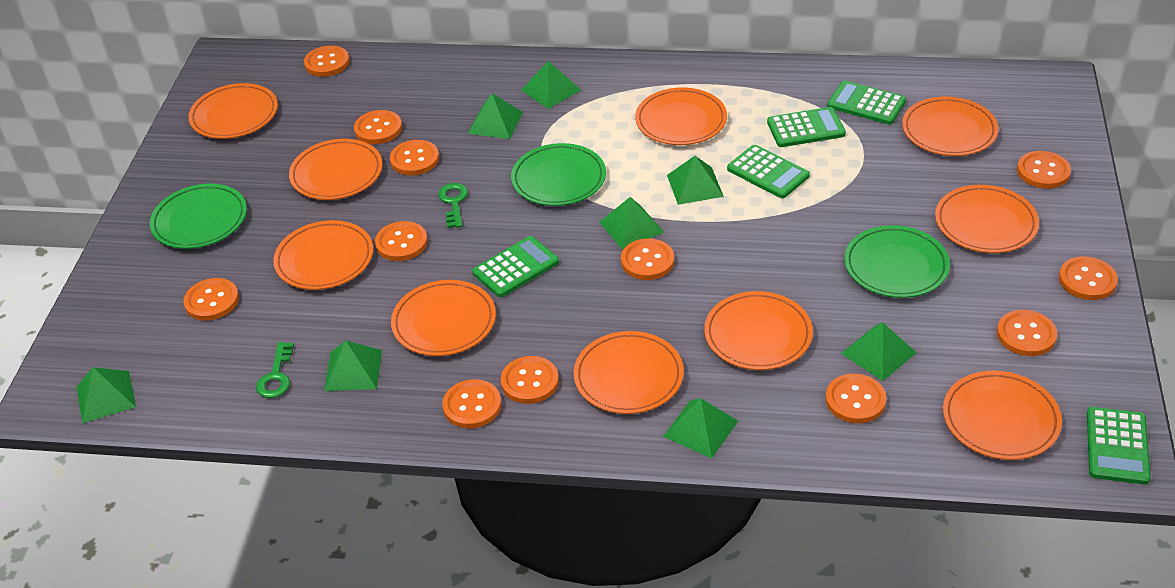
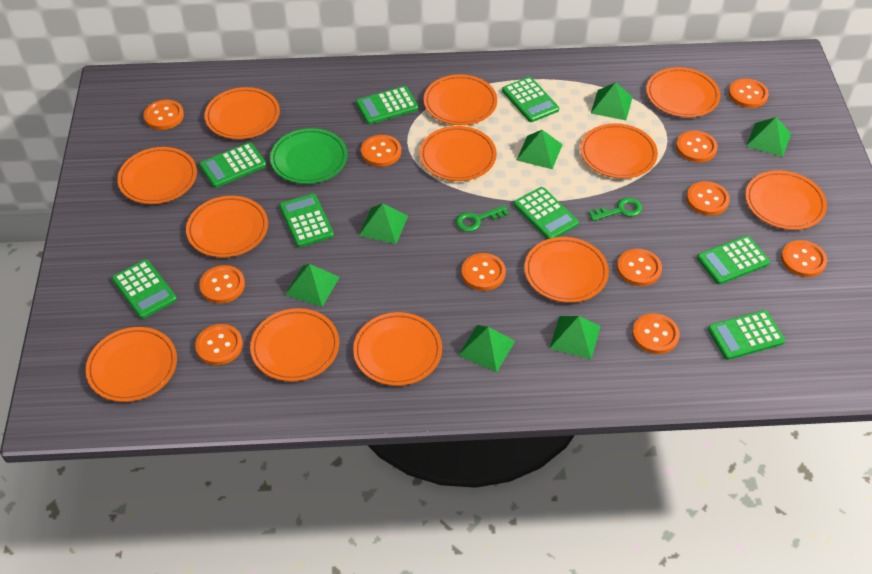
green calculator: [472,236,559,297] [727,145,810,198] [767,107,846,147] [827,81,906,125] [1087,407,1151,484] = 5 -> [112,260,177,319] [199,142,266,188] [279,194,334,248] [356,86,419,124] [502,77,559,122] [514,187,579,239] [697,236,770,285] [708,310,785,360] = 8
green plate: [150,184,247,249] [511,143,606,206] [844,225,950,298] = 3 -> [270,128,348,184] = 1
green pyramid: [77,367,136,423] [324,341,382,391] [468,94,523,139] [521,61,581,109] [599,197,664,250] [663,398,738,458] [667,156,724,205] [841,322,917,381] = 8 -> [285,264,340,307] [359,203,408,244] [458,325,515,372] [517,130,563,169] [549,316,601,359] [591,82,633,120] [746,117,791,157] = 7
orange button: [183,278,239,321] [304,46,350,77] [354,110,402,144] [375,221,428,261] [390,140,439,176] [442,379,501,429] [501,356,559,404] [621,238,674,280] [826,374,887,423] [997,310,1057,356] [1017,151,1071,189] [1059,256,1118,300] = 12 -> [143,100,184,130] [195,324,243,365] [199,265,245,303] [361,135,401,167] [461,253,506,291] [617,249,662,286] [632,313,680,354] [676,130,718,162] [686,181,730,216] [729,78,769,108] [781,240,827,277] = 11
orange plate: [188,83,278,139] [273,220,373,290] [289,139,383,200] [391,280,496,356] [574,331,684,414] [635,87,727,145] [704,291,813,370] [902,96,999,156] [935,185,1039,253] [943,371,1062,460] = 10 -> [86,327,177,402] [117,147,197,204] [186,196,268,257] [205,87,280,139] [250,308,339,382] [353,312,442,386] [420,126,497,181] [424,74,497,125] [524,237,609,303] [580,123,658,179] [646,67,721,118] [745,170,827,230] = 12

